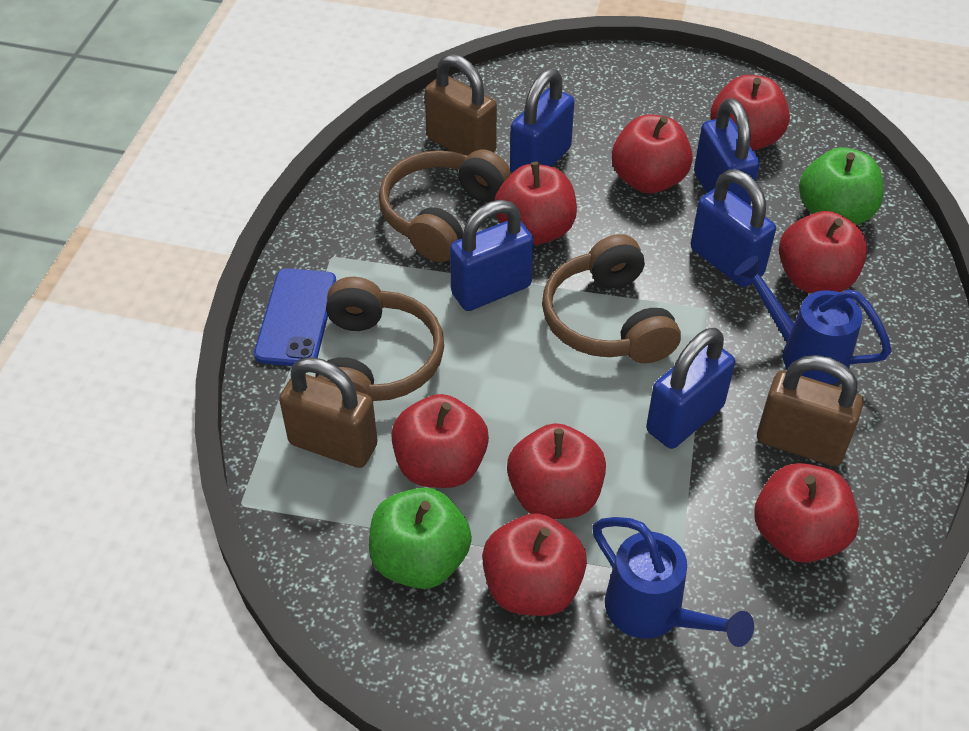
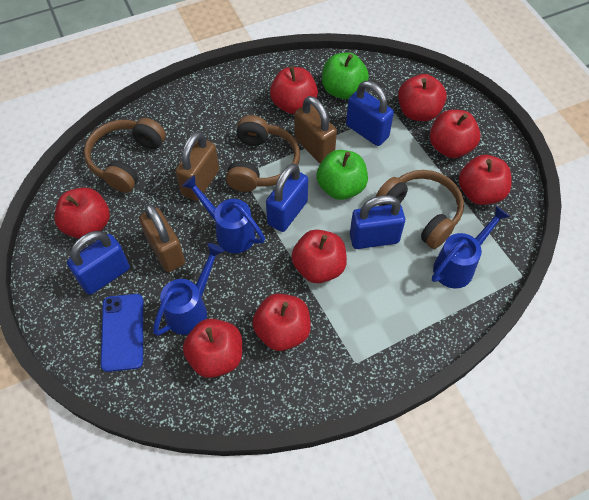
blue padlock: [450,200,534,311] [510,68,574,173] [646,328,735,449] [691,169,776,287] [694,98,760,205] = 5 -> [67,231,130,295] [266,163,308,232] [346,81,394,146] [350,195,405,249] = 4
blue watering can: [592,517,754,647] [735,256,892,385] = 2 -> [153,243,224,336] [182,175,265,253] [432,206,510,289] = 3

